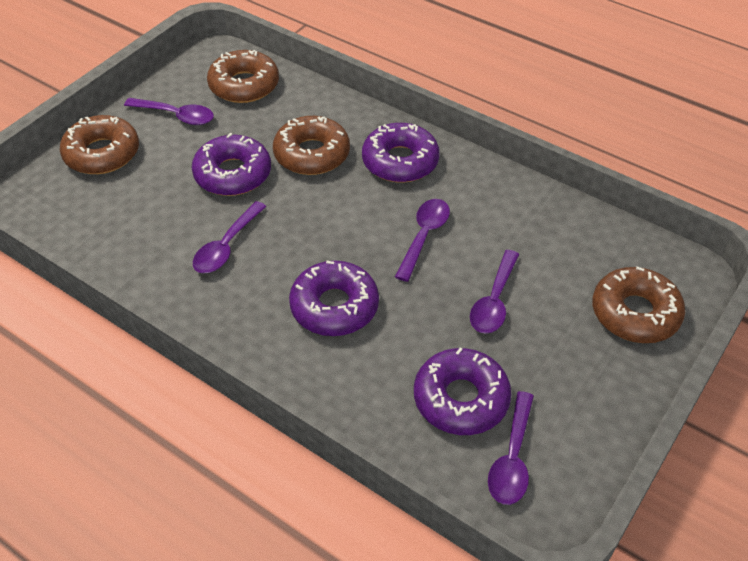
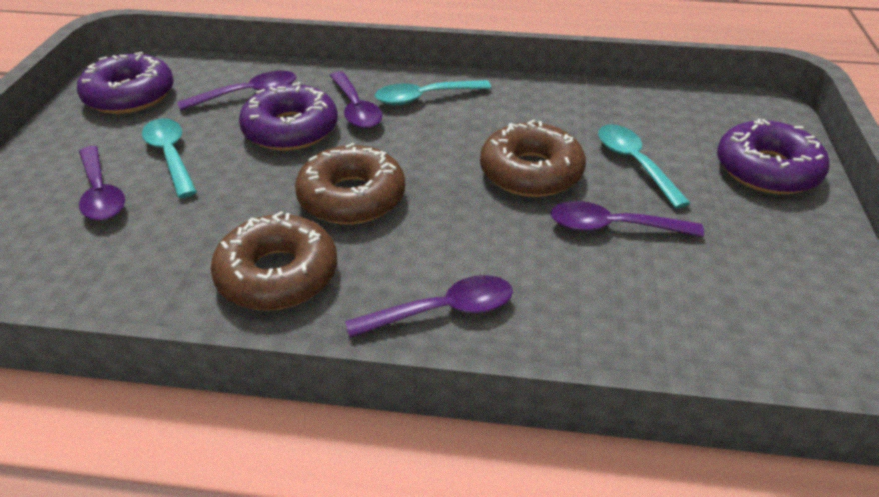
brown donut: [60,115,139,174] [207,50,279,103] [273,116,350,175] [592,267,685,343] = 4 -> [211,211,337,311] [295,143,405,225] [480,120,586,197] = 3
purple donut: [192,133,271,196] [289,261,379,336] [362,123,440,183] [414,347,512,435] = 4 -> [77,52,174,114] [239,82,338,151] [717,119,830,194] = 3
turquoise spoon: none = 0 -> [142,118,197,198] [375,80,491,105] [598,124,690,208] = 3

